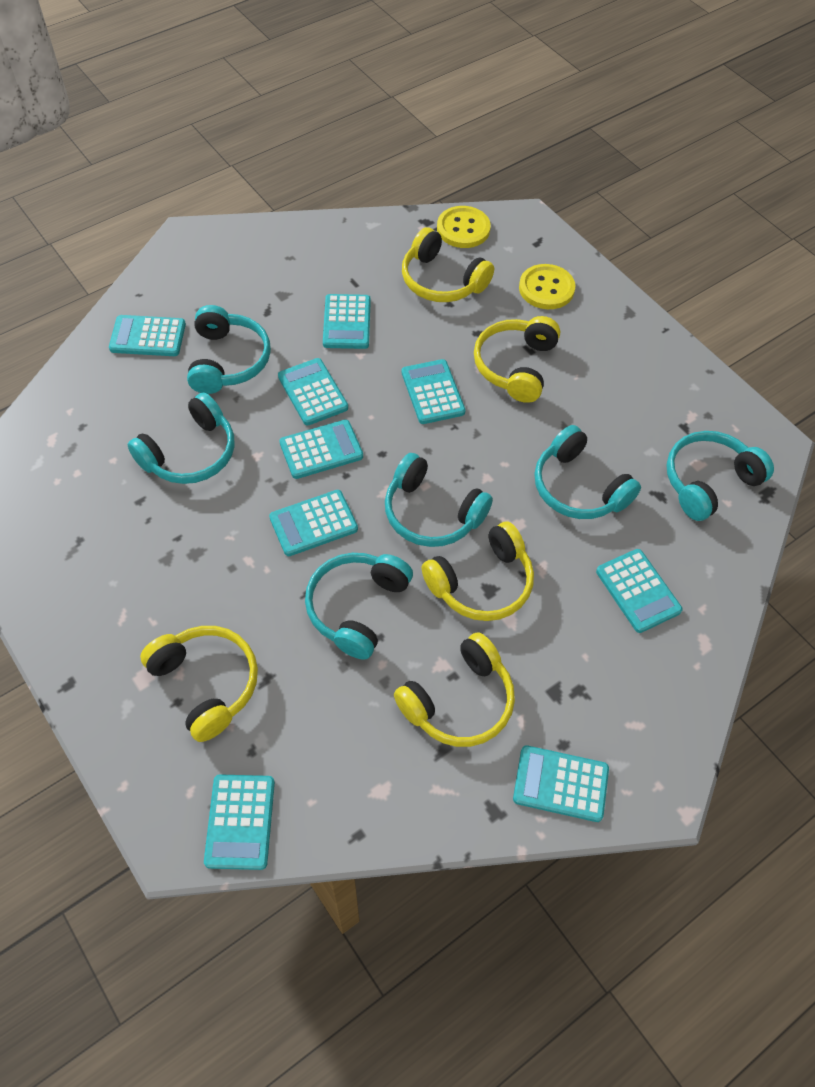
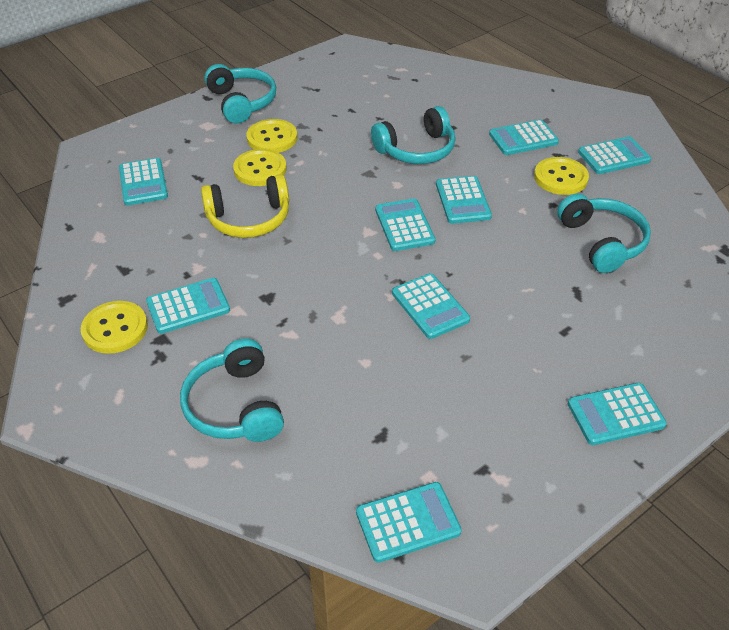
turquoise headphones: [128,392,235,484] [187,305,271,394] [305,553,413,660] [385,453,493,547] [535,425,641,519] [667,431,774,521] = 6 -> [180,338,284,442] [204,64,276,124] [371,106,456,164] [557,193,651,273] = 4
yellow button: [437,206,491,248] [519,264,575,309] = 2 -> [81,301,148,354] [233,149,287,186] [246,119,297,153] [534,157,589,195] = 4
yellow headphones: [140,626,258,742] [394,632,515,747] [402,227,494,302] [421,522,534,621] [474,316,560,403] = 5 -> [201,174,289,238] = 1

